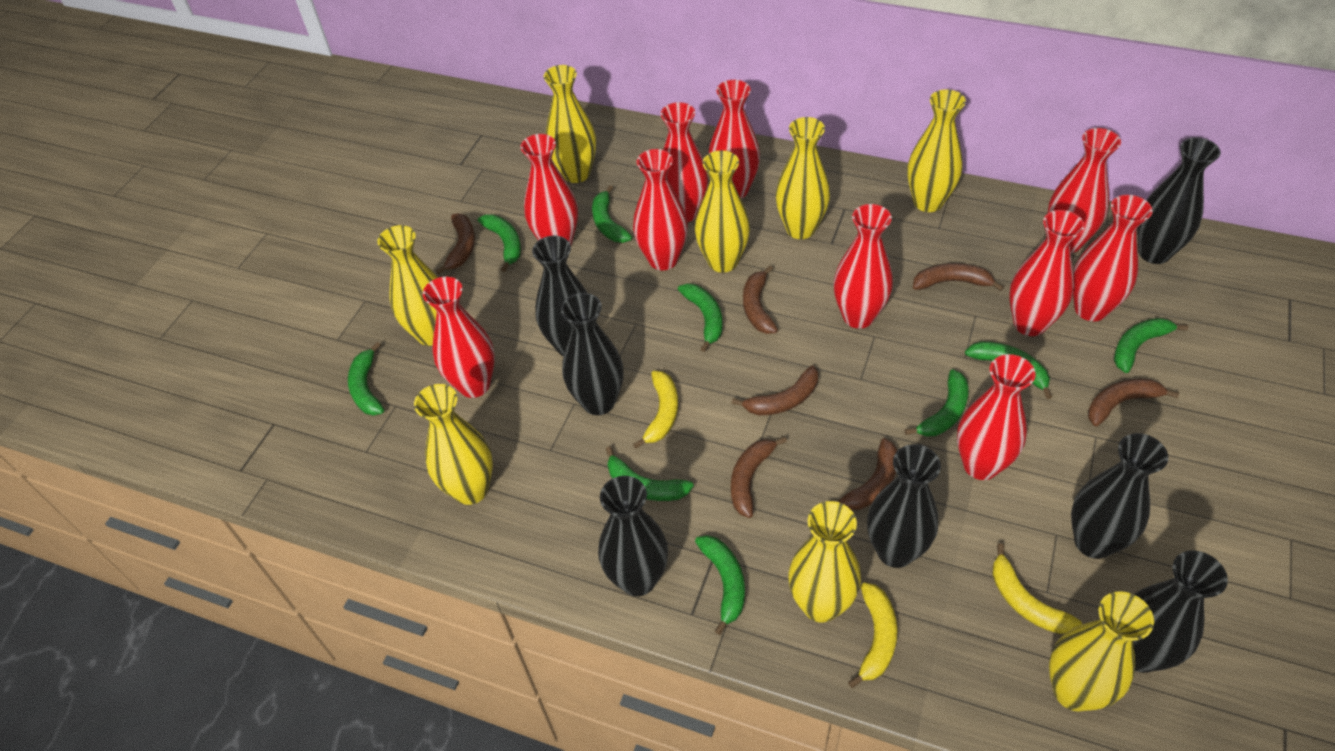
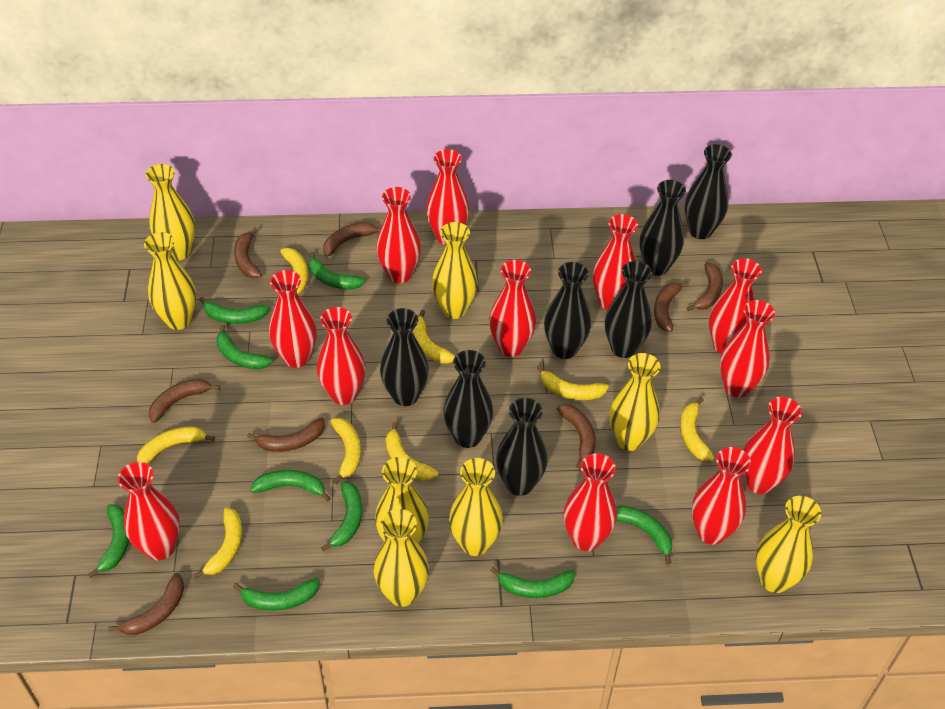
brown banana: [436,213,475,275] [731,437,787,518] [732,366,818,415] [743,266,778,334] [835,438,898,510] [913,263,1004,291] [1088,379,1179,426] = 7 -> [108,573,184,635] [149,379,220,423] [234,227,262,279] [247,418,325,452] [323,222,381,257] [557,404,596,469] [654,281,689,332] [687,262,723,311] = 8
red vase: [423,277,495,398] [520,134,578,245] [633,149,688,270] [660,102,708,222] [708,80,760,199] [834,204,893,329] [957,354,1036,480] [1009,210,1085,336] [1048,128,1121,253] [1073,195,1153,321] = 10 -> [118,462,180,560] [269,270,317,368] [317,307,366,405] [376,187,421,283] [426,149,469,245] [489,260,536,357] [564,453,617,551] [593,214,638,310] [692,447,751,545] [709,258,762,354] [720,300,775,397] [743,397,802,494] = 12
yellow banana: [633,371,678,449] [848,582,897,688] [992,543,1082,634] = 3 -> [137,427,215,464] [193,508,242,579] [280,248,308,294] [331,418,361,484] [386,422,438,480] [413,310,455,363] [537,365,609,400] [680,397,714,461] = 8

